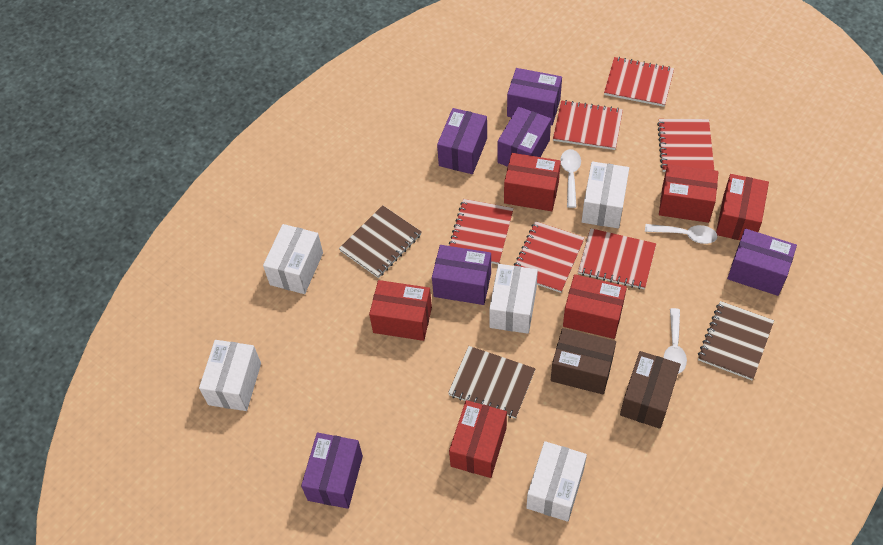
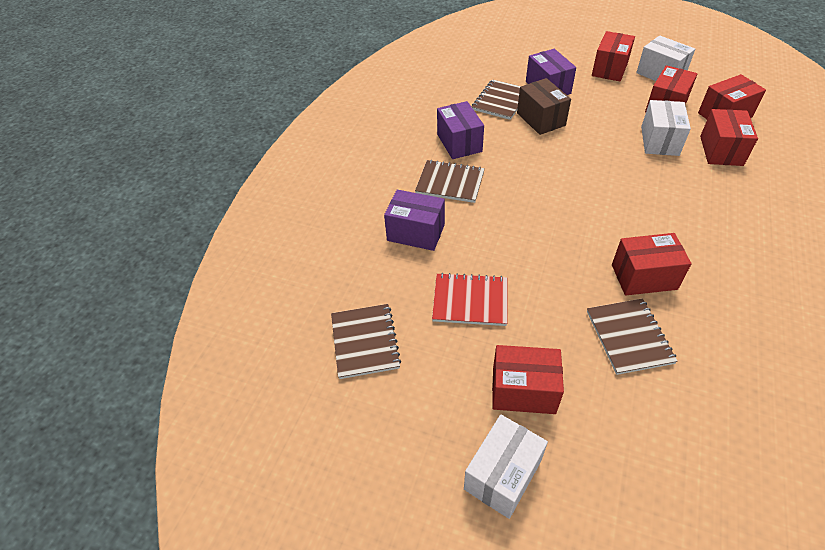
brown box: [551,328,616,395] [620,351,681,429] = 2 -> [517,78,571,135] = 1
brown notebook: [339,205,422,278] [448,346,536,419] [698,301,774,380] = 3 -> [331,304,401,379] [415,160,485,203] [472,79,521,120] [587,298,678,375] = 4
purple box: [301,433,363,509] [432,245,491,305] [437,108,487,174] [497,107,551,167] [507,68,562,125] [727,229,797,296] = 6 -> [384,190,445,251] [437,101,484,159] [526,49,576,95] = 3
red notebook: [449,199,514,264] [514,221,585,293] [553,100,623,150] [578,228,656,289] [604,57,674,107] [657,119,714,172] = 6 -> [432,273,507,326] = 1
white box: [199,340,261,411] [263,224,323,294] [489,264,538,334] [526,441,587,522] [582,162,629,228] = 5 -> [464,415,548,519] [636,36,695,81] [641,100,691,156] = 3
white spoon: [560,149,581,208] [645,224,717,244] [663,308,687,374] = 3 -> none = 0

